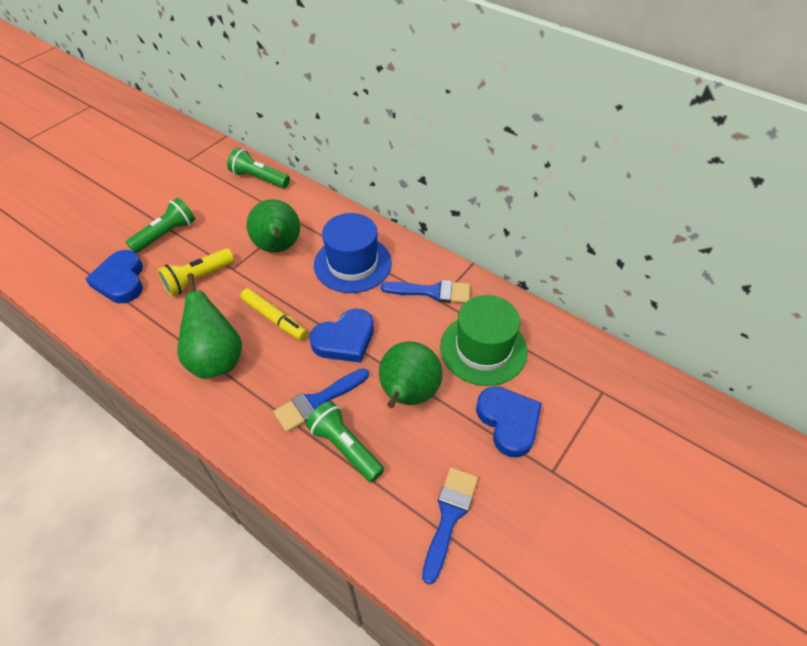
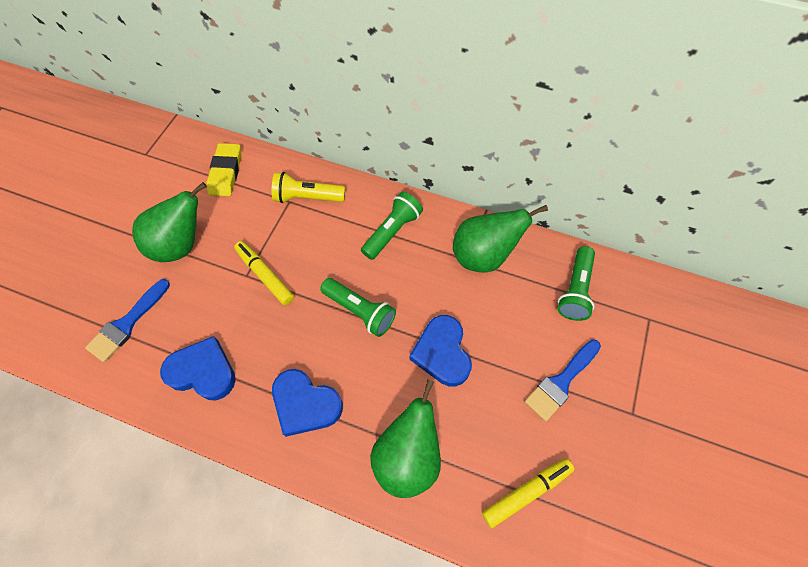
blue brush: [273,368,369,432] [381,280,470,303] [422,467,478,585] = 3 -> [85,279,170,362] [525,339,601,421] = 2
blue hat: [314,213,392,293] = 1 -> none = 0
green hat: [440,295,528,386] = 1 -> none = 0
yellow eraser: none = 0 -> [206,143,242,196] = 1
yellow marker: [240,288,307,340] = 1 -> [234,241,294,305] [482,458,575,528] = 2

